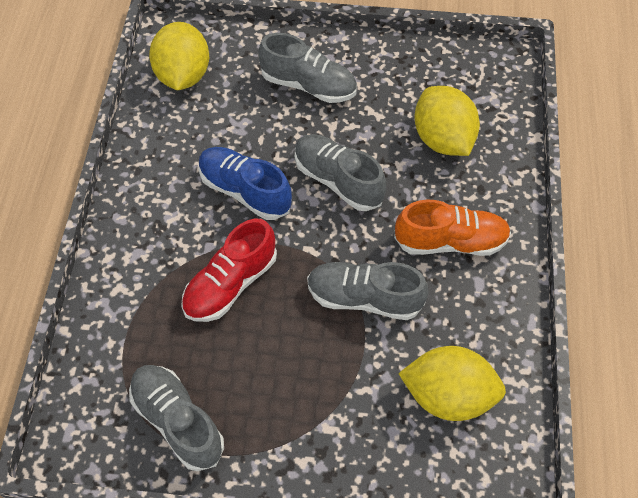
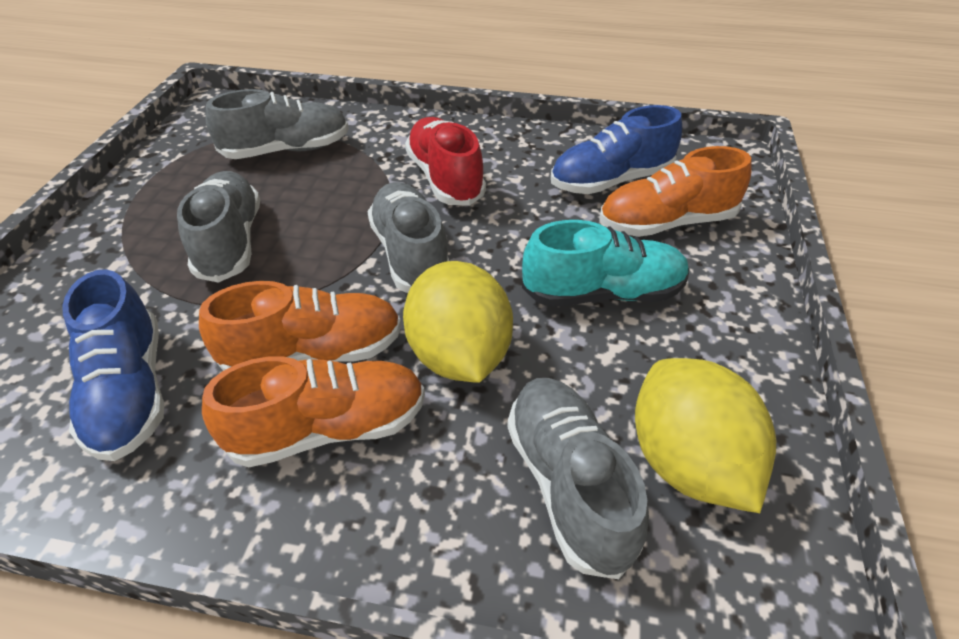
blue shoe: [199,147,292,220] = 1 -> [62,269,164,461] [551,105,682,194] = 2
orange shoe: [394,200,511,256] = 1 -> [199,281,402,371] [202,356,425,467] [599,146,752,237] = 3
turquoise shoe: none = 0 -> [522,220,690,307] = 1
yellow lemon: [149,22,209,90] [398,346,506,421] [414,86,480,156] = 3 -> [403,261,513,383] [635,358,776,513] = 2

